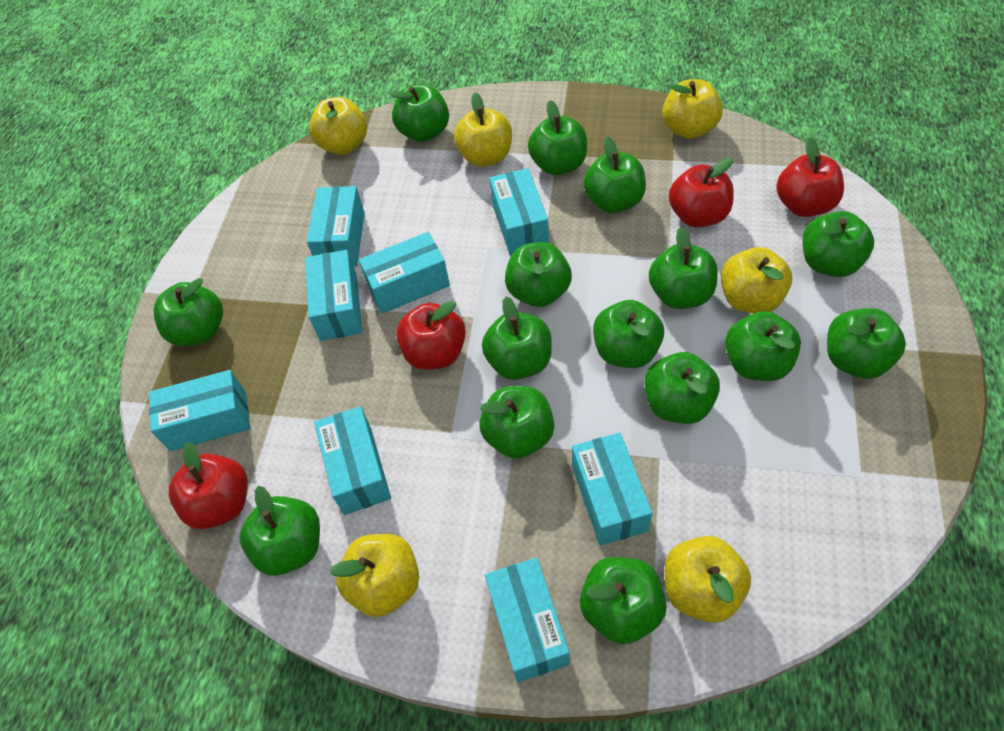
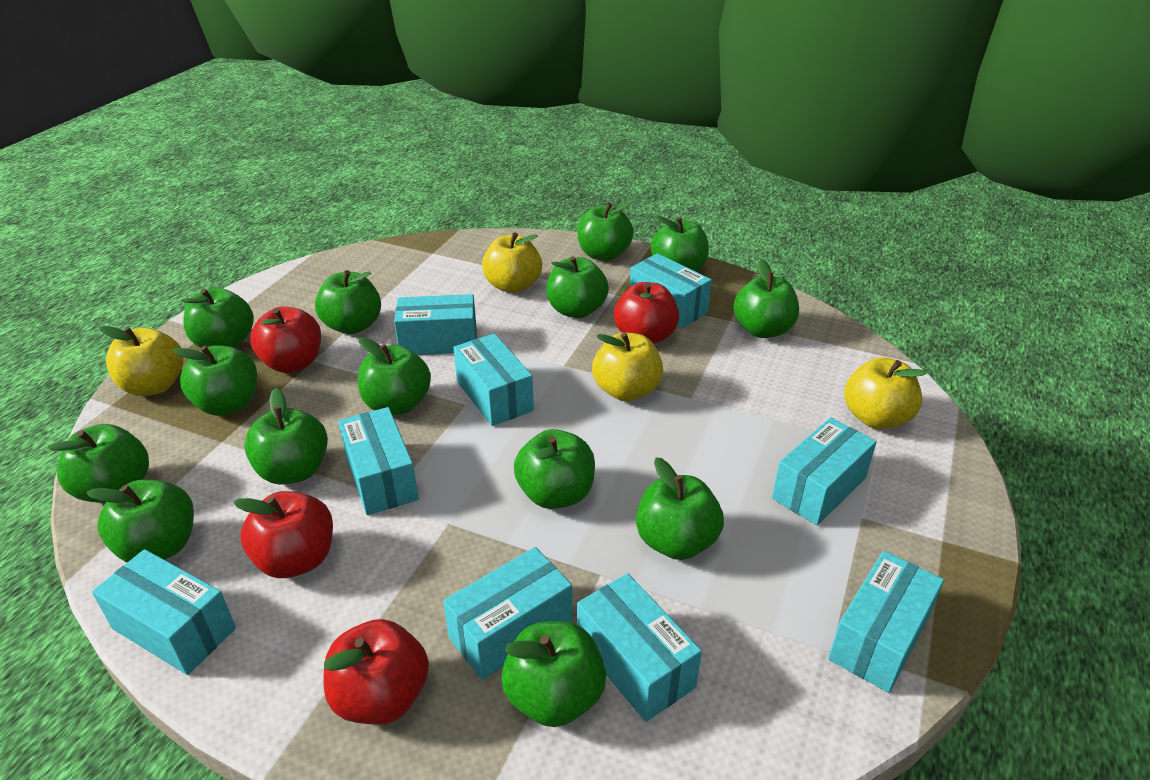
green apple: [154,278,223,346] [240,486,320,576] [389,84,449,142] [479,386,554,459] [482,297,552,380] [505,242,572,307] [528,100,587,175] [580,557,667,644] [583,136,646,213] [593,300,664,368] [644,352,720,424] [649,227,718,309] [725,311,801,381] [802,211,874,277] [827,308,906,379] = 15 -> [47,424,149,503] [86,480,194,562] [173,345,257,416] [181,288,254,348] [244,388,328,485] [315,270,381,334] [358,337,431,415] [501,621,606,727] [514,429,595,509] [546,256,609,318] [577,202,634,261] [636,457,724,560] [651,215,709,272] [734,259,799,338] = 14
turquoise box: [149,370,250,451] [305,250,362,341] [307,186,365,266] [314,406,391,515] [359,232,450,314] [485,558,570,682] [489,168,549,255] [572,432,652,545] = 8 -> [92,549,236,675] [338,407,419,515] [394,294,477,355] [443,547,572,680] [453,334,534,426] [577,573,702,722] [630,253,712,328] [772,417,877,526] [828,551,944,693] = 9
yellow apple: [309,97,367,155] [330,534,419,617] [454,93,512,167] [662,79,723,139] [665,536,751,623] [721,247,792,313] = 6 -> [99,326,184,396] [482,232,542,293] [592,332,663,401] [844,357,927,429] = 4

